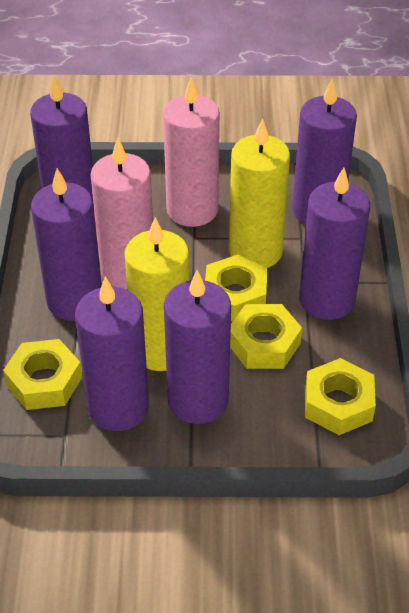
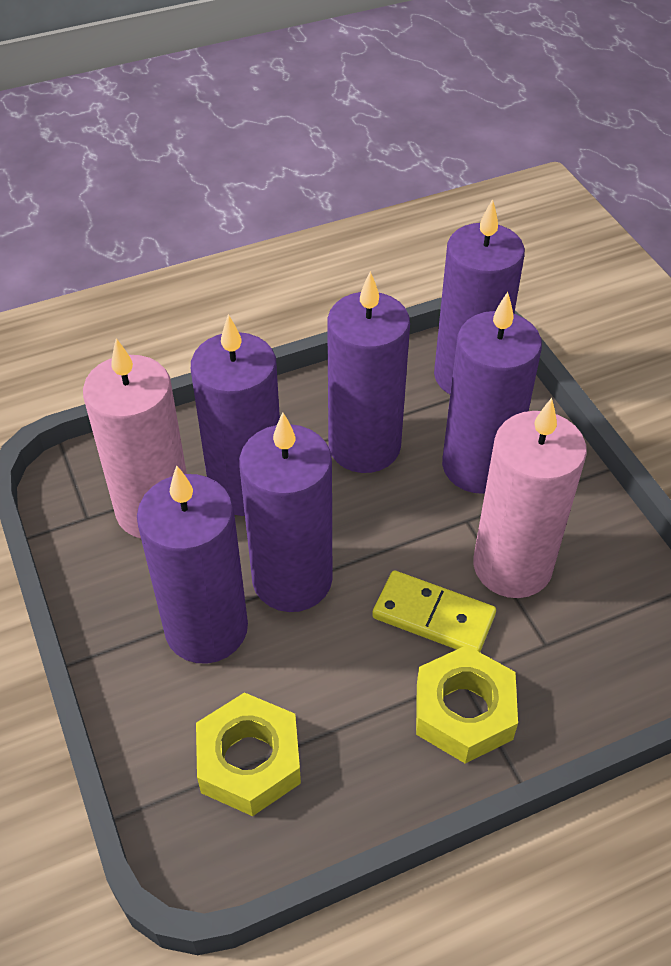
yellow candle: [125,217,190,371] [229,118,290,268] = 2 -> none = 0
yellow domino: none = 0 -> [372,571,496,652] = 1
yellow nut: [3,339,82,410] [205,254,268,321] [230,304,302,369] [305,358,376,435] = 4 -> [196,692,301,816] [416,645,518,763] = 2

